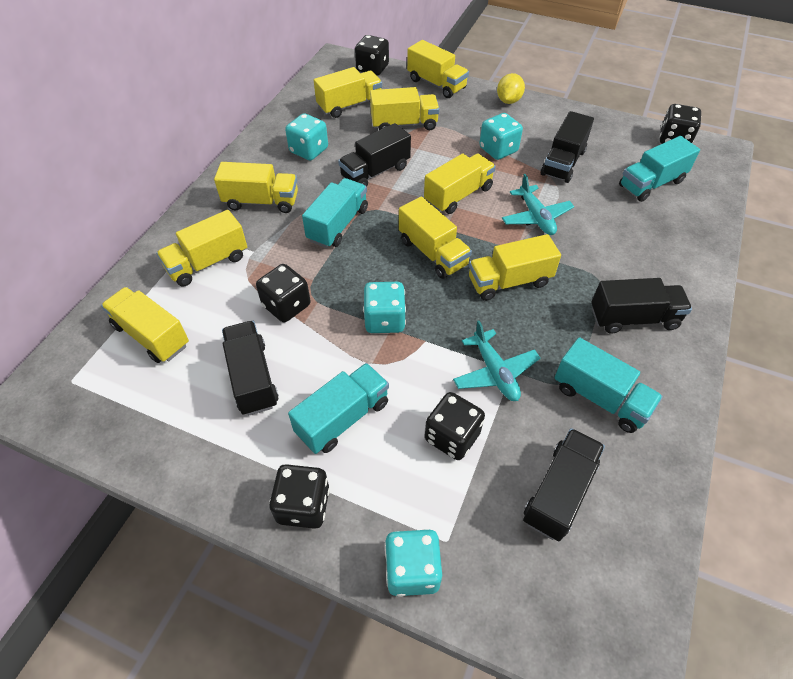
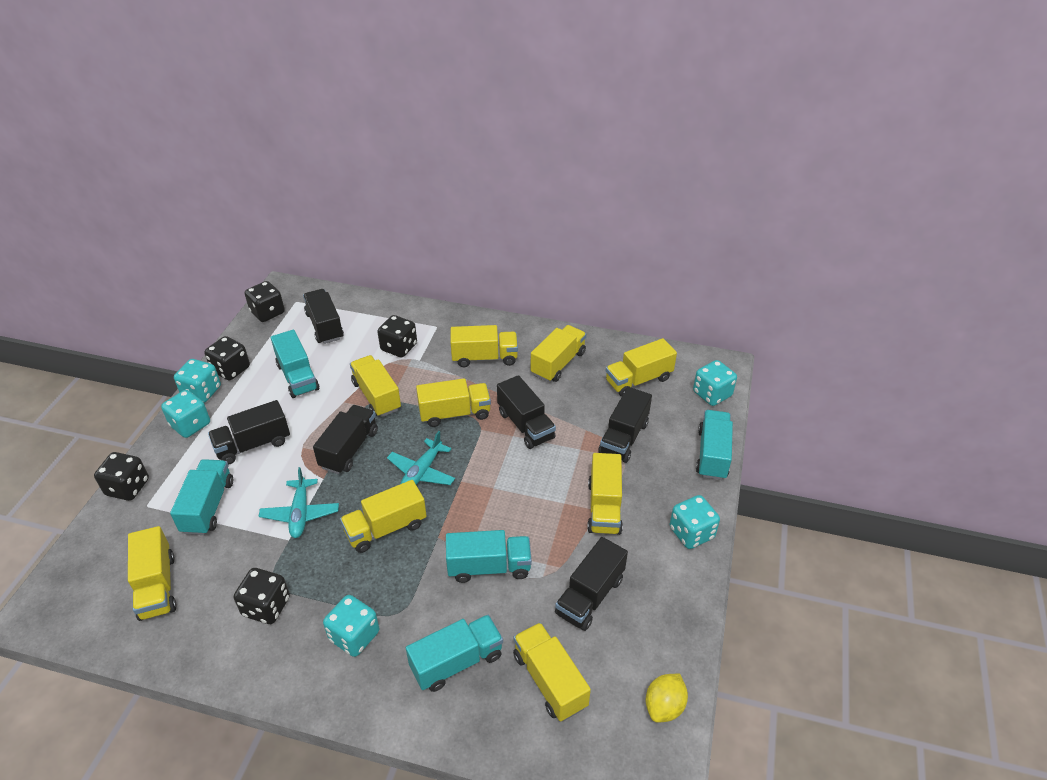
black truck: [222,321,279,415] [338,123,411,186] [523,428,605,541] [541,111,594,183] [592,278,692,334] = 5 -> [208,400,290,465] [303,289,344,344] [313,405,378,474] [497,375,556,449] [555,537,628,631] [599,387,652,463] = 6
turquoise dice: [285,113,328,161] [363,282,406,333] [385,529,442,597] [479,113,523,160] = 4 -> [161,390,210,438] [174,359,221,403] [323,595,379,657] [670,495,720,549] [693,360,737,406] = 5
turquoise truck: [288,363,389,454] [302,178,368,248] [554,337,663,433] [619,136,700,202] = 4 -> [170,459,233,535] [271,330,319,398] [406,615,503,692] [446,530,532,583] [696,410,733,480] = 5

